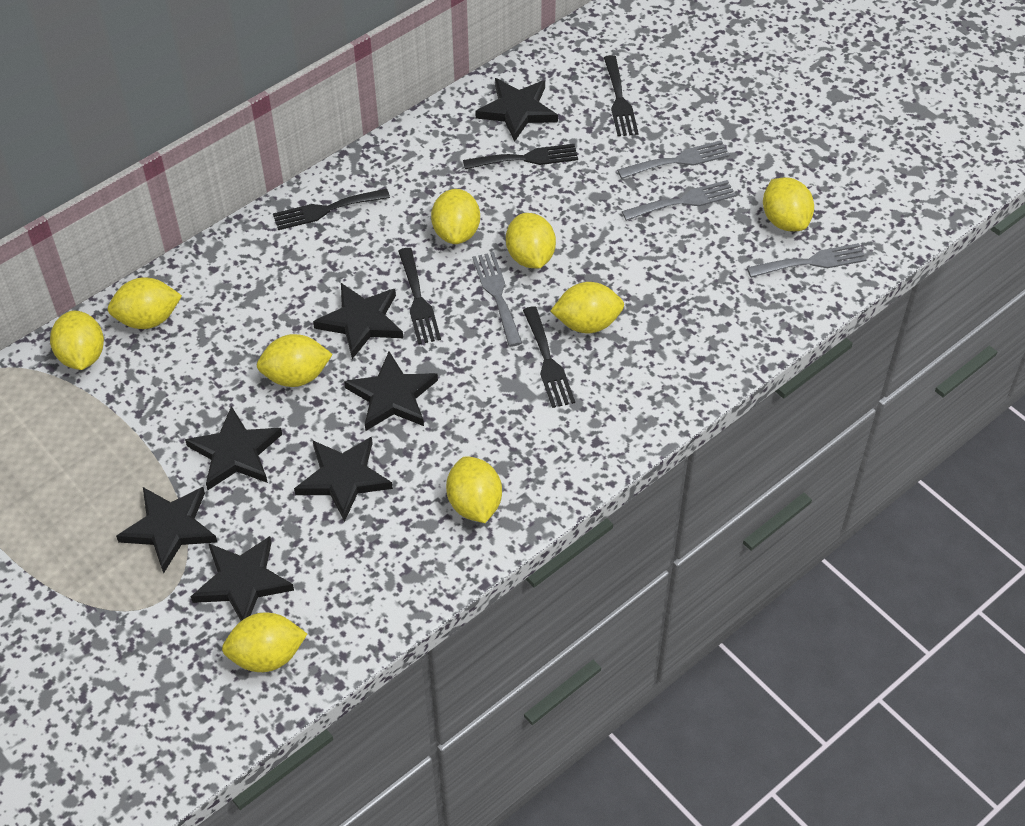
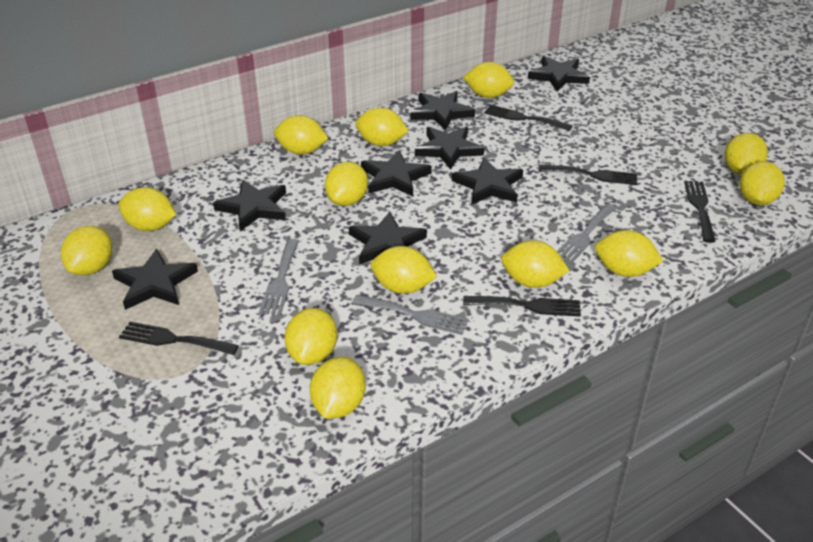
black star: [116,487,217,574] [185,406,282,490] [190,536,294,621] [294,436,393,522] [313,283,403,359] [344,351,438,431] [475,78,558,142] = 7 -> [112,249,198,310] [213,180,286,231] [349,212,427,264] [361,150,432,196] [410,91,475,130] [415,127,484,170] [452,157,523,205] [528,56,590,91] = 8
grey fork: [472,252,522,347] [617,140,730,179] [622,180,736,221] [747,243,867,278] = 4 -> [259,239,299,315] [352,295,469,335] [557,204,616,264] = 3
yellow lemon: [50,311,104,370] [107,277,182,329] [222,612,307,672] [257,334,333,387] [431,189,480,244] [446,456,502,523] [506,213,556,268] [550,282,624,333] [763,177,814,231] = 9 -> [61,226,112,275] [118,187,176,231] [274,115,328,155] [284,308,337,365] [310,357,366,419] [325,162,368,206] [355,107,409,146] [371,246,437,294] [463,62,514,98] [501,240,570,288] [595,230,663,277] [725,133,768,174] [739,161,785,205] = 13

